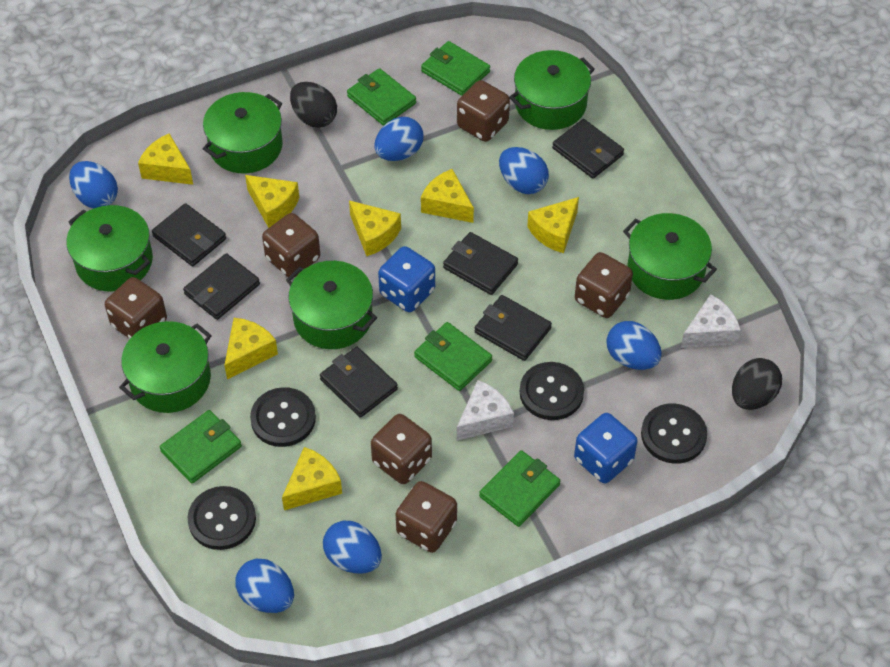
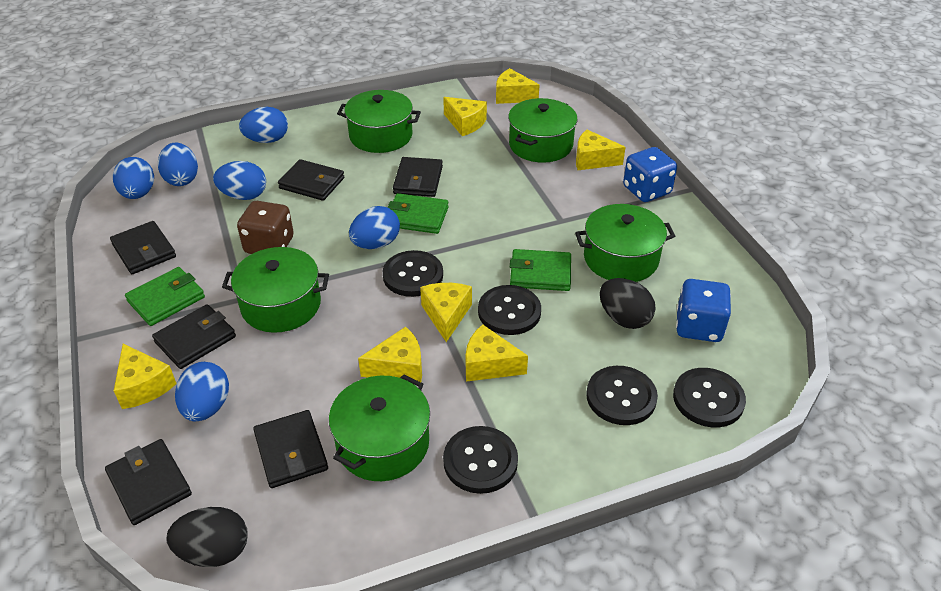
black button: [188,486,256,550] [250,387,316,447] [520,362,584,420] [641,403,707,464] = 4 -> [383,250,443,297] [443,426,518,494] [478,285,541,335] [586,366,658,425] [673,368,746,427] = 5
brown dice: [105,277,167,339] [262,213,320,277] [371,414,432,484] [396,481,457,553] [457,80,510,142] [575,252,633,318] = 6 -> [237,201,294,254] = 1
green pot: [66,205,153,292] [119,321,212,413] [203,92,283,173] [286,261,377,349] [509,50,595,130] [623,213,717,300] = 6 -> [222,247,329,333] [329,374,430,481] [337,90,421,153] [508,98,578,163] [575,204,675,282] = 5
green wallet: [160,410,242,483] [347,68,416,126] [414,322,492,391] [421,41,490,96] [479,450,560,527] = 5 -> [125,267,205,326] [387,193,449,234] [510,249,571,291] = 3
white cheese: [457,380,514,441] [681,294,741,348] = 2 -> none = 0

